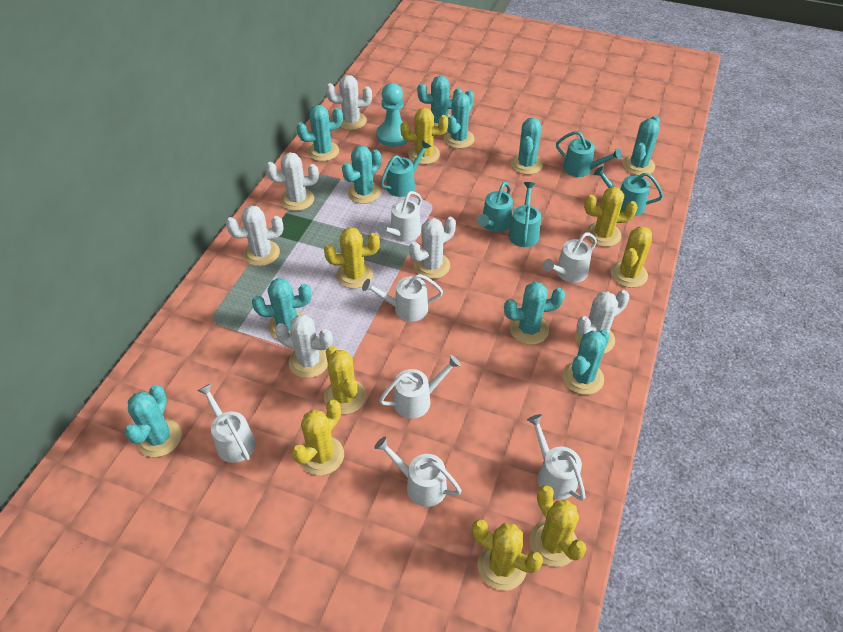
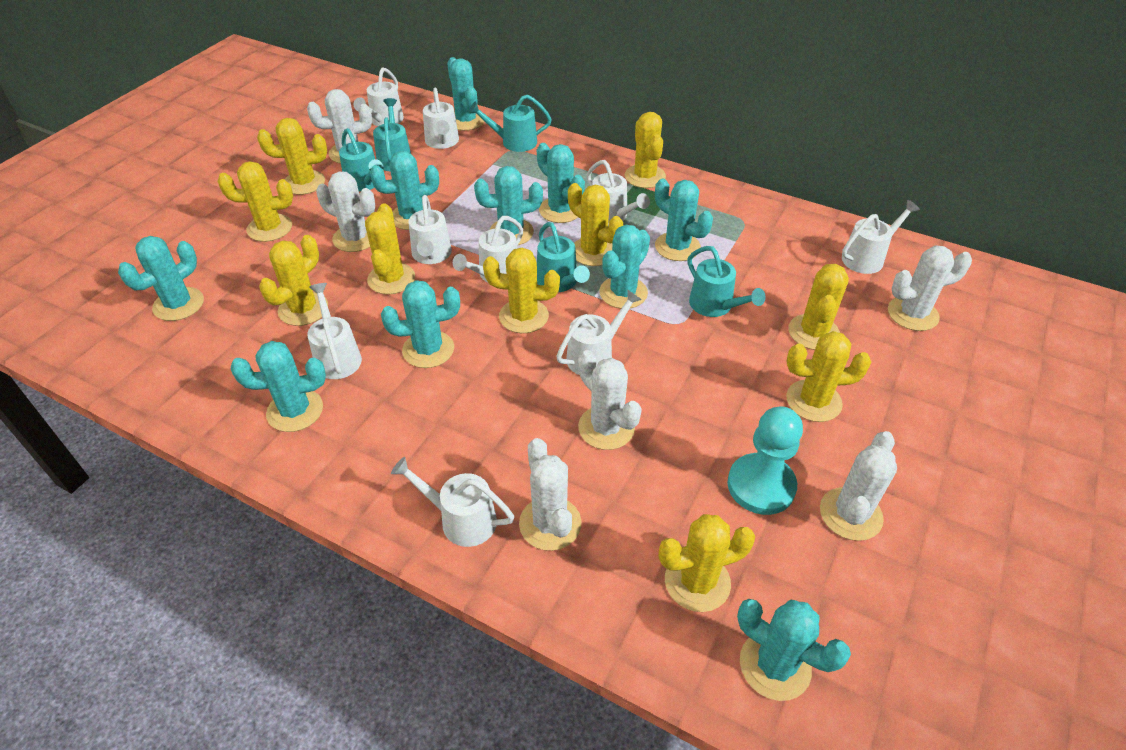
white watering can: [197,384,256,463] [362,274,443,322] [374,437,462,507] [376,191,422,242] [379,355,461,419] [527,414,585,501] [542,233,597,283] = 7 -> [307,283,362,379] [354,68,404,126] [391,457,514,547] [408,195,452,264] [423,88,459,149] [453,216,523,282] [556,290,642,375] [587,160,650,225] [842,200,920,274] = 9
yellow cactus: [291,400,344,475] [324,227,380,289] [324,346,366,414] [400,108,448,164] [472,519,543,591] [529,485,587,567] [584,187,638,247] [611,227,652,288] = 8 -> [217,162,293,242] [257,118,327,195] [259,235,328,326] [365,204,415,295] [483,248,560,333] [568,183,623,266] [625,112,666,188] [659,514,755,612] [786,331,871,422] [789,264,849,350] = 10

